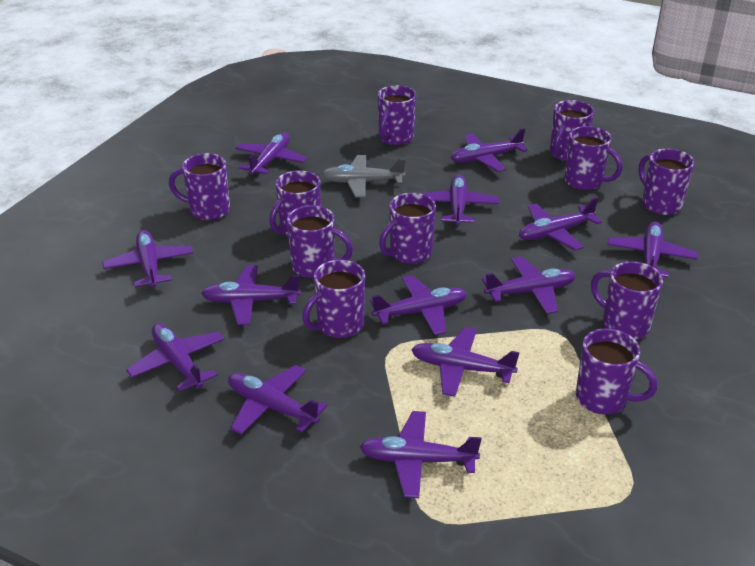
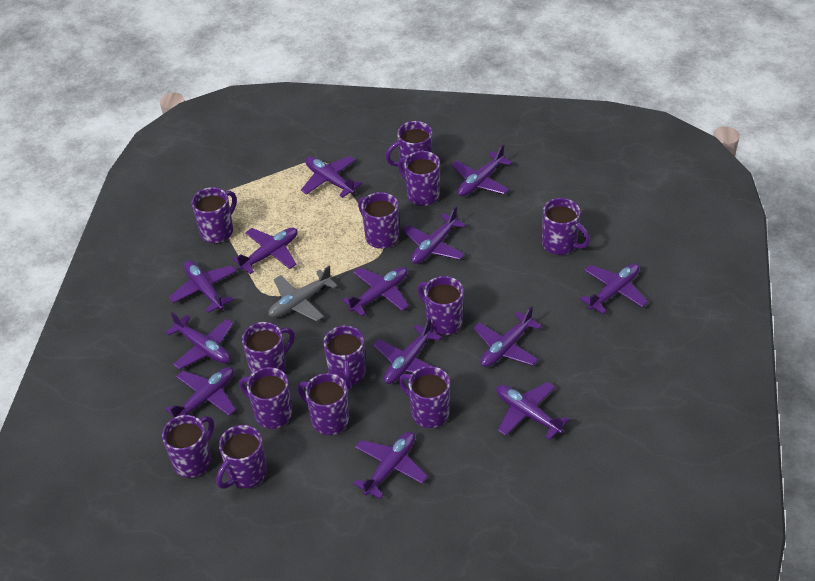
purple mug: [169,153,230,220] [269,170,321,237] [287,205,353,278] [302,260,365,338] [378,85,416,145] [379,193,436,264] [550,100,594,161] [564,126,623,190] [576,328,658,415] [591,261,663,340] [638,148,694,215] = 11 -> [162,415,214,478] [192,187,237,243] [216,425,267,489] [239,367,292,429] [242,322,295,375] [298,373,349,435] [323,326,366,390] [358,192,399,249] [385,121,432,171] [398,151,440,206] [399,366,450,428] [418,276,464,335] [542,198,590,255] = 13

